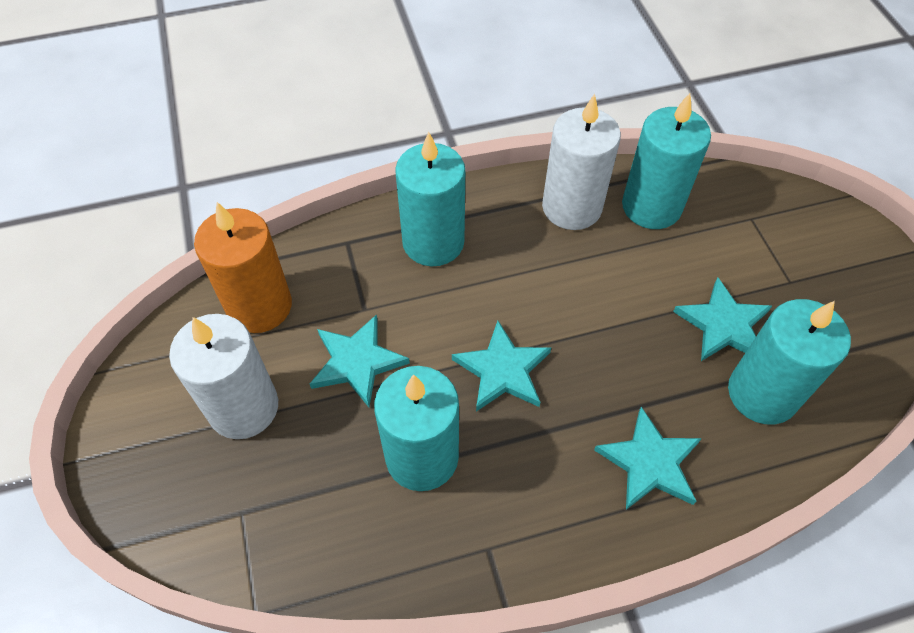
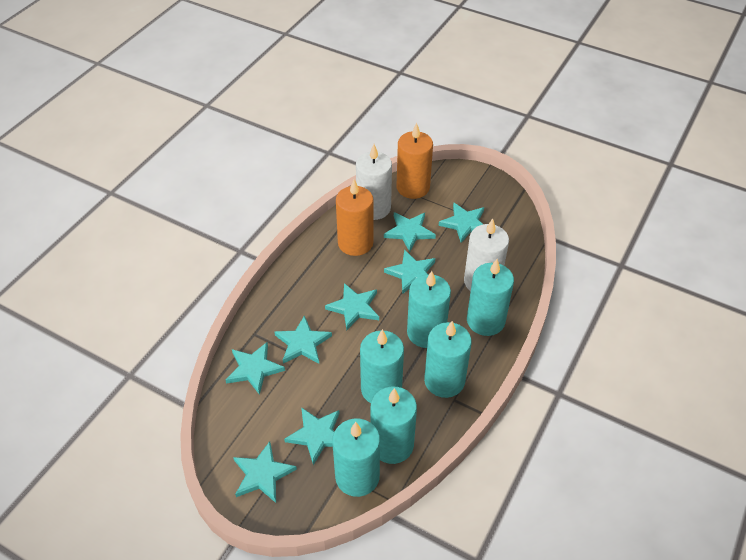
orange candle: [194,202,292,333] = 1 -> [336,179,374,256] [397,123,433,199] = 2
turquoise candle: [374,366,459,491] [395,132,465,266] [622,93,711,229] [728,299,851,424] = 4 -> [332,419,380,497] [360,329,404,403] [371,387,417,464] [407,271,451,348] [424,321,472,398] [467,259,514,336] = 6
turquoise star: [310,314,410,407] [452,321,551,411] [594,407,702,510] [673,277,772,361] = 4 -> [226,342,285,395] [233,441,297,503] [274,315,332,364] [284,407,339,465] [325,283,379,330] [384,212,436,252] [384,249,436,294] [439,202,484,243] = 8

